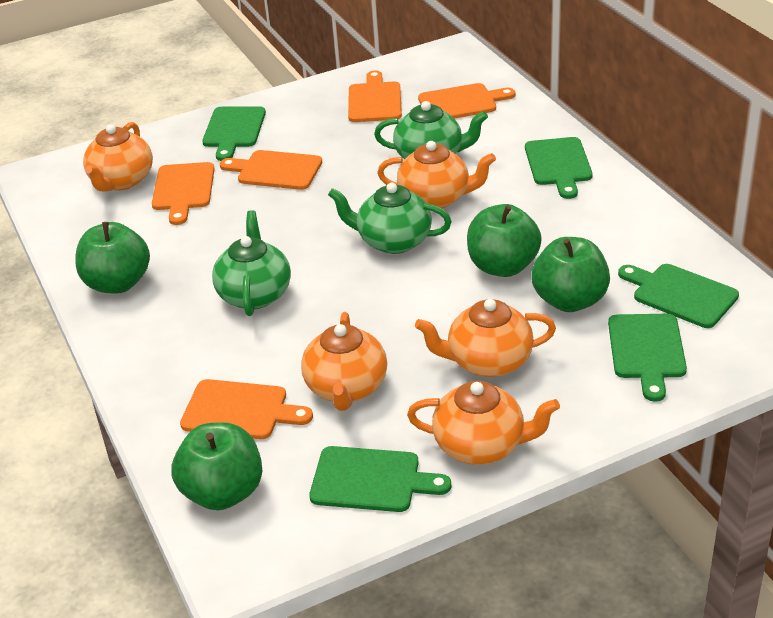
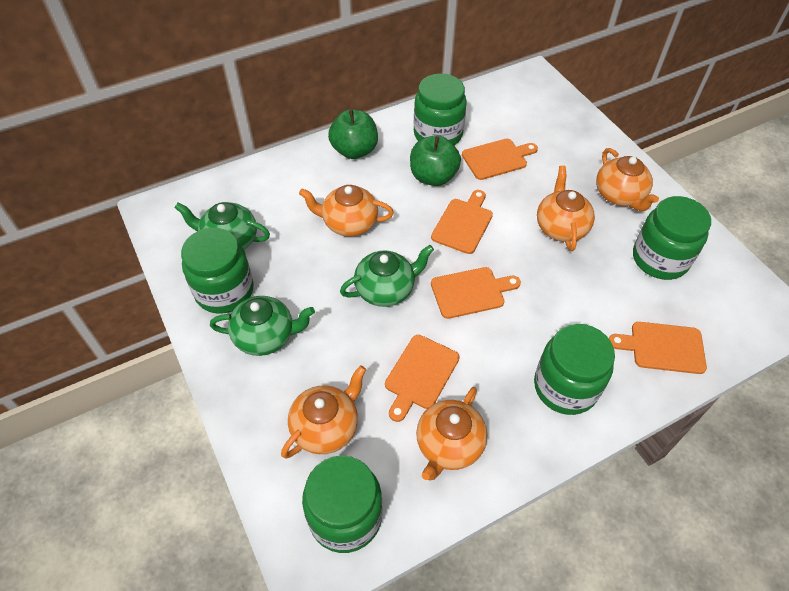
green apple: [75,222,150,294] [171,422,262,510] [467,204,542,277] [531,237,610,312] = 4 -> [328,110,378,159] [410,135,461,186] = 2
green cutting board: [202,106,266,161] [309,446,451,512] [525,137,592,199] [608,314,687,402] [618,264,739,328] = 5 -> none = 0
green jar: none = 0 -> [181,228,254,314] [302,455,382,553] [414,74,467,145] [534,324,615,415] [633,196,711,280] = 5

